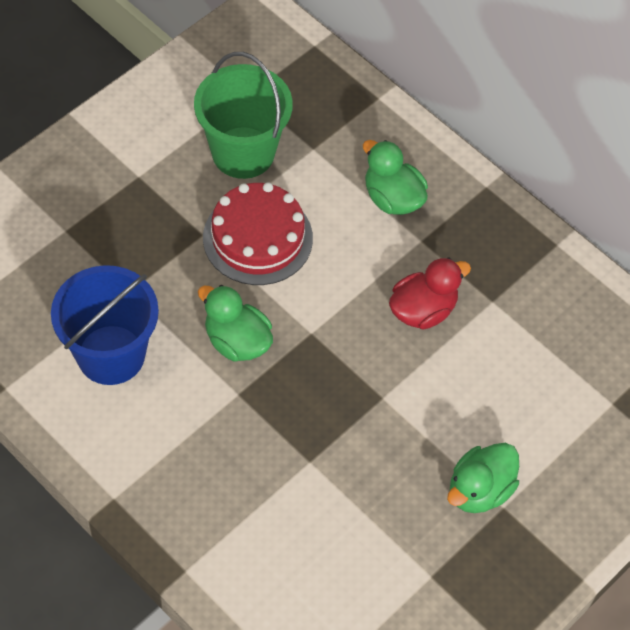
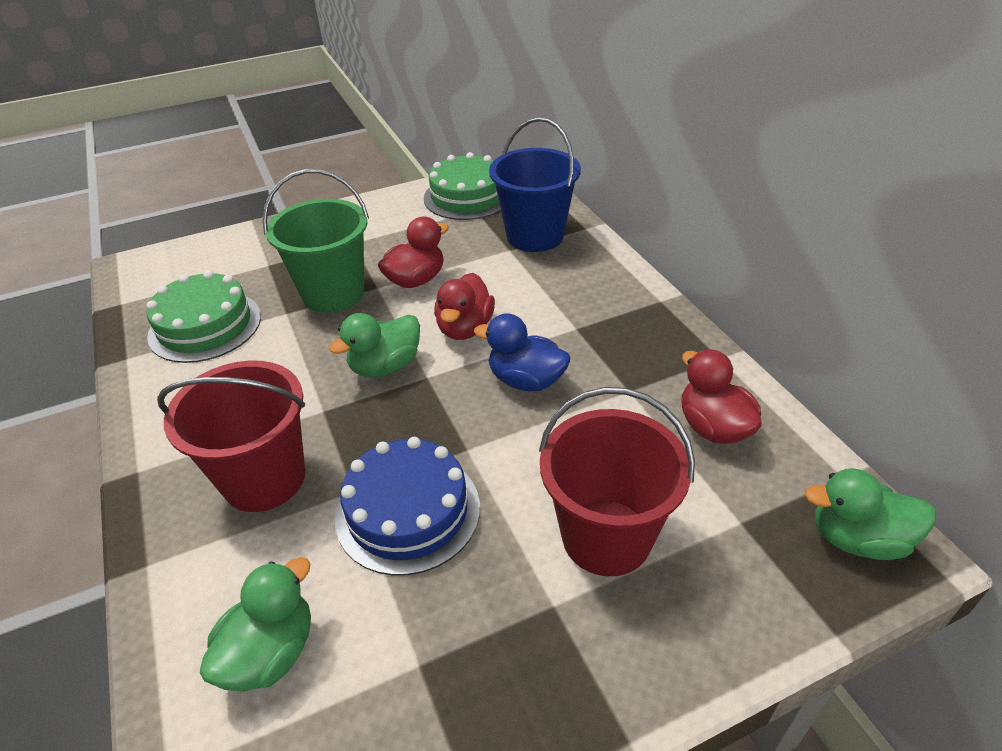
blue cake: none = 0 -> [335,437,480,576] = 1
blue duck: none = 0 -> [474,313,570,391] = 1
green cake: none = 0 -> [146,270,261,363] [424,152,501,220] = 2
red bucket: none = 0 -> [157,361,305,512] [539,387,695,576] = 2
red cake: [203,182,313,285] = 1 -> none = 0
red duck: [389,258,471,330] = 1 -> [378,217,449,288] [434,273,495,340] [681,349,762,444] = 3

